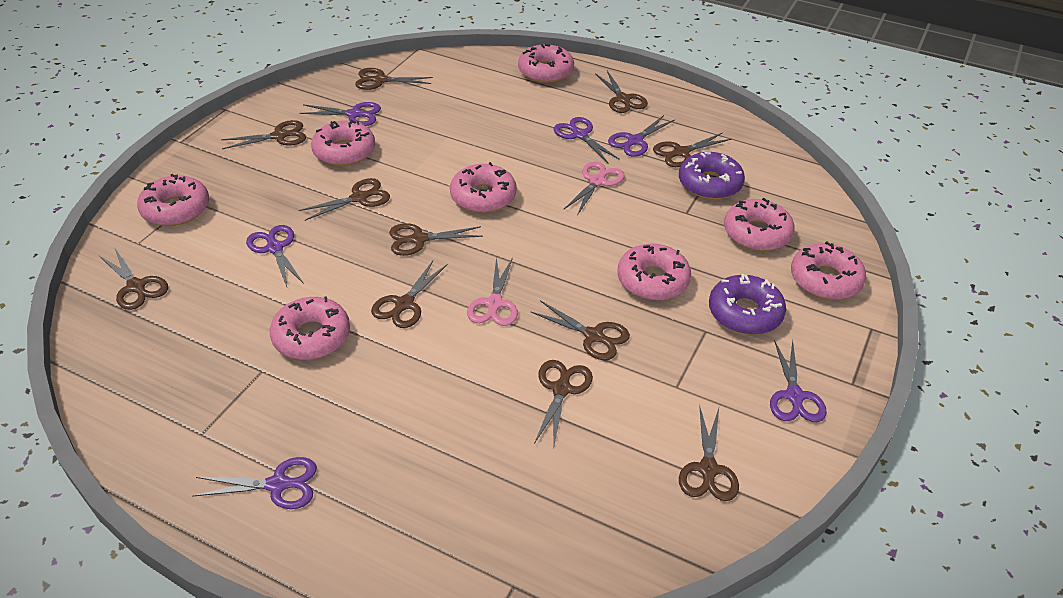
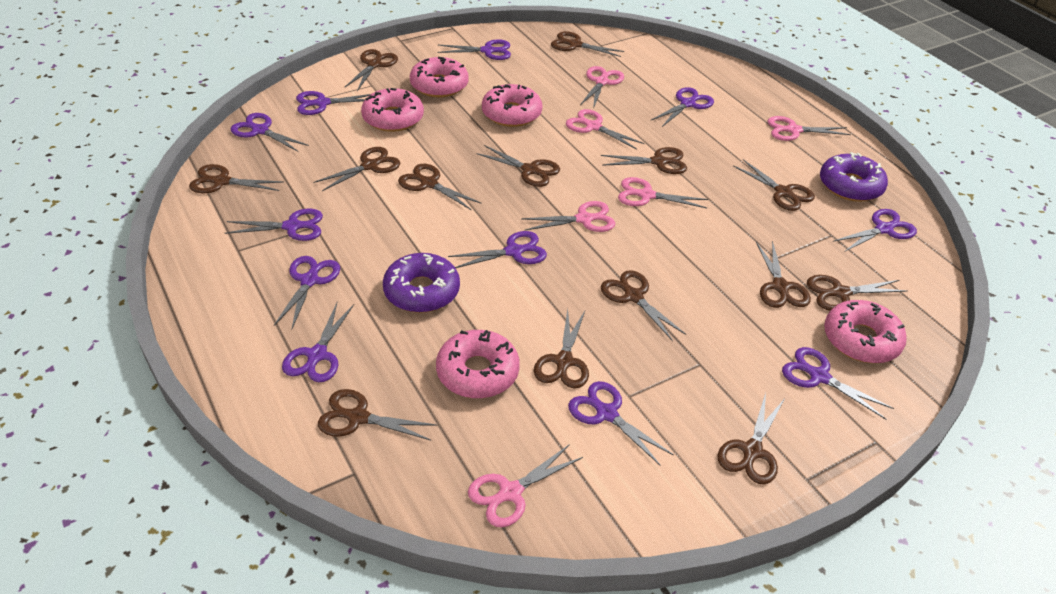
brown scissors: [99,247,168,310] [221,120,306,149] [299,178,390,221] [355,68,433,90] [371,261,448,328] [389,223,483,256] [530,300,630,360] [534,360,593,450] [595,71,648,113] [653,133,732,167] [679,405,739,501] = 11 -> [189,164,284,193] [313,147,400,191] [318,389,438,440] [345,49,398,91] [398,164,482,210] [476,145,560,187] [534,309,589,389] [551,31,624,57] [601,147,687,174] [601,270,686,341] [718,393,784,484] [733,159,815,211] [756,241,811,308] [807,275,907,311] = 14
pink donut: [137,174,209,226] [270,296,350,360] [311,120,375,166] [450,162,517,213] [518,44,574,83] [617,243,691,300] [724,198,795,251] [791,241,866,300] = 8 -> [361,88,424,132] [410,57,468,97] [436,330,520,398] [482,84,542,127] [824,300,907,363] = 5
pink scissors: [467,256,518,326] [563,162,625,215] = 2 -> [468,444,583,527] [521,201,615,232] [566,109,645,150] [580,66,624,109] [618,177,708,208] [768,116,851,141] = 6
purple scissors: [192,457,317,509] [246,225,304,287] [299,102,381,126] [553,117,620,163] [608,115,675,157] [770,340,827,422] = 6 -> [225,209,323,241] [231,113,309,152] [274,256,340,330] [282,303,354,382] [296,91,371,115] [437,39,511,60] [448,231,547,268] [568,381,674,466] [651,87,714,127] [782,347,894,420] [834,209,917,252] = 11

